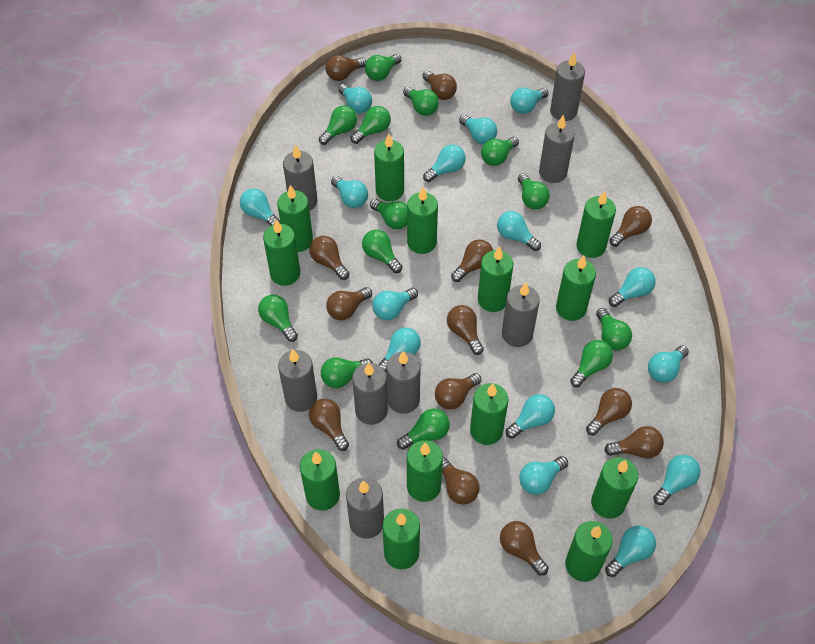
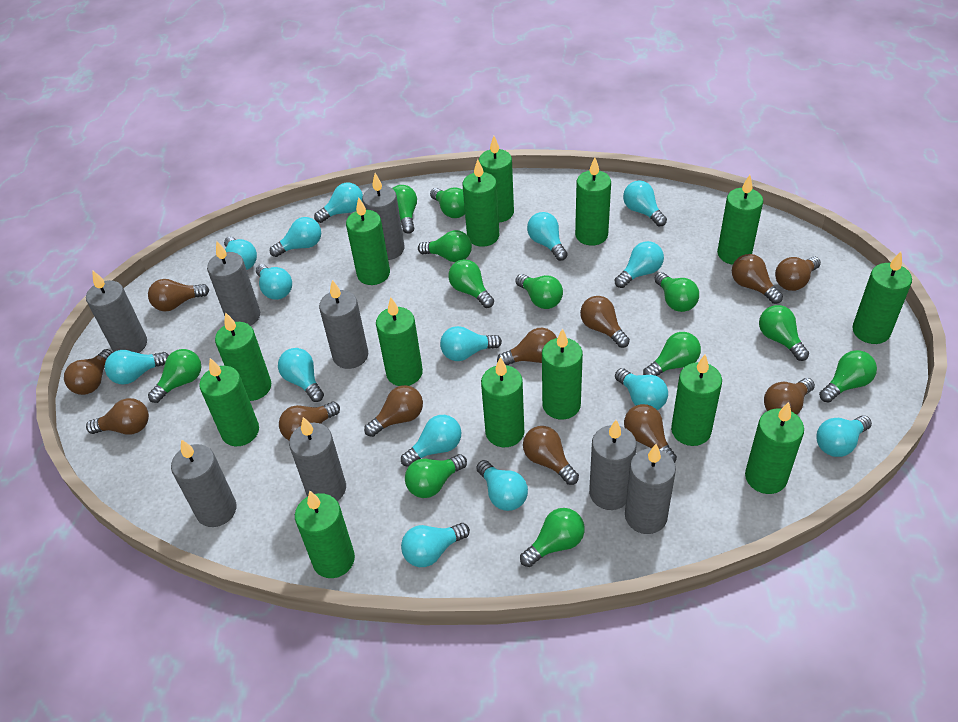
brown light bulb: [309,236,349,280] [309,398,349,451] [325,55,366,81] [326,287,372,320] [422,71,457,100] [435,373,481,410] [442,457,479,505] [447,305,484,355] [451,239,493,282] [500,521,549,575] [586,388,632,435] [604,426,664,458] [609,206,652,247] = 13 -> [64,349,113,395] [86,398,149,435] [148,279,209,312] [279,402,340,440] [364,385,423,437] [497,328,557,365] [523,426,579,485] [580,296,630,348] [624,404,677,463] [732,254,783,304] [764,378,815,415] [775,257,821,291] = 12
green candle: [263,220,300,286] [277,185,313,252] [300,449,340,511] [374,133,404,201] [382,508,420,569] [407,187,438,254] [407,440,443,502] [470,383,508,445] [478,246,513,312] [556,255,596,321] [565,521,613,582] [576,191,616,258] [591,457,638,519] = 13 -> [199,358,259,446] [215,312,271,401] [295,491,355,578] [346,197,390,285] [376,297,423,386] [463,159,499,247] [479,136,514,223] [481,357,524,447] [542,328,583,420] [575,157,611,246] [671,354,722,446] [717,175,763,265] [745,402,804,494] [852,252,912,344] = 14
green light bulb: [258,295,298,342] [319,105,357,145] [321,357,373,388] [351,106,391,144] [362,230,403,273] [365,54,401,81] [370,199,407,229] [397,409,450,450] [403,86,439,116] [481,137,519,166] [518,173,550,209] [570,340,613,387] [596,308,632,351] = 13 -> [148,349,201,403] [392,185,417,234] [405,454,467,498] [418,230,472,262] [430,187,465,218] [448,259,494,308] [515,274,563,309] [520,508,585,567] [643,332,701,376] [654,272,699,312] [759,305,809,361] [819,350,877,403] = 12

